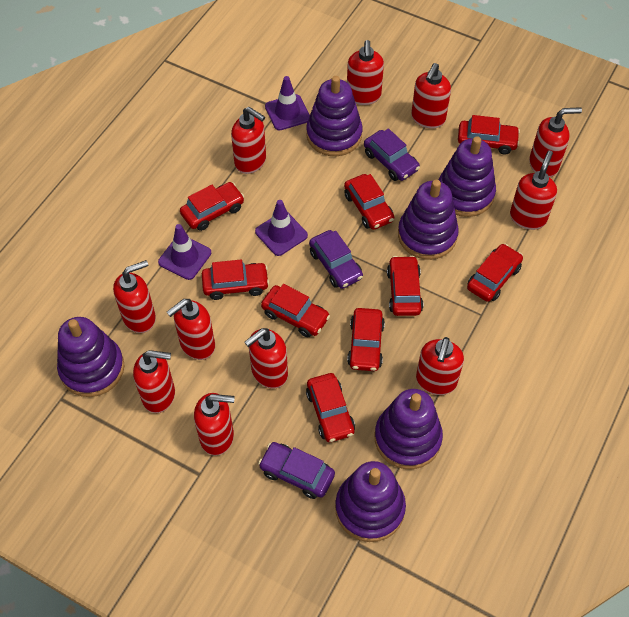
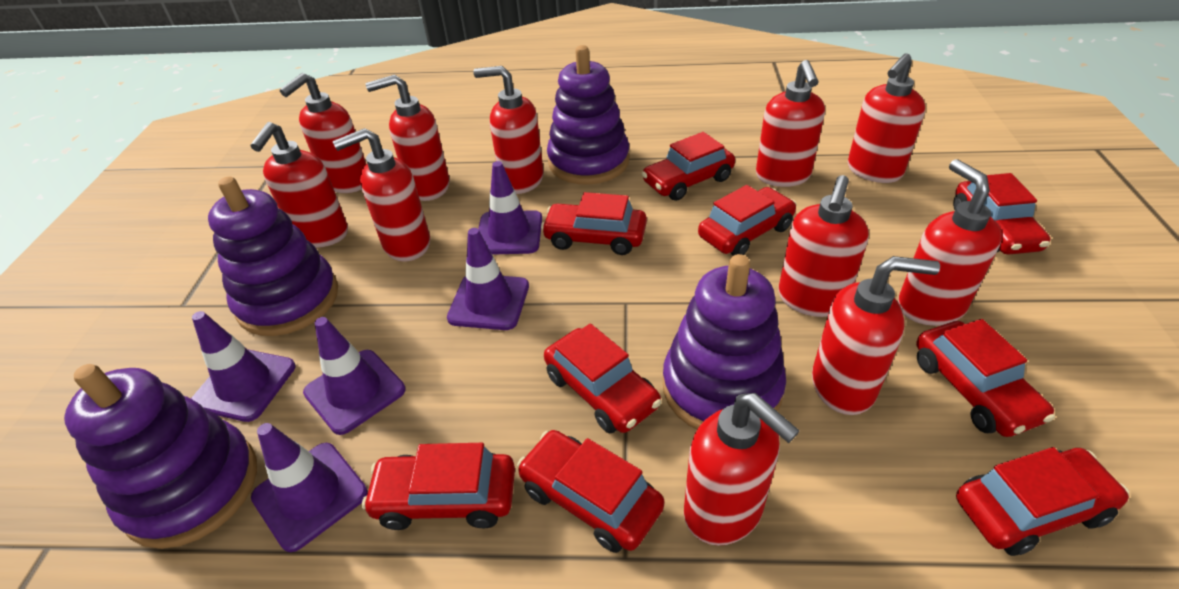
purple car: [258,442,335,499] [309,230,363,289] [364,128,420,181] = 3 -> none = 0
purple stacking toy: [57,317,124,397] [306,76,363,156] [335,461,406,542] [375,389,443,469] [398,180,459,260] [439,136,496,217] = 6 -> [64,364,257,549] [208,176,338,336] [547,45,629,185] [663,254,786,429] = 4
purple traffic cone: [158,224,211,280] [255,200,308,256] [265,76,310,131] = 3 -> [191,311,296,422] [251,423,368,552] [303,317,406,435] [447,228,529,330] [478,161,542,255] = 5

